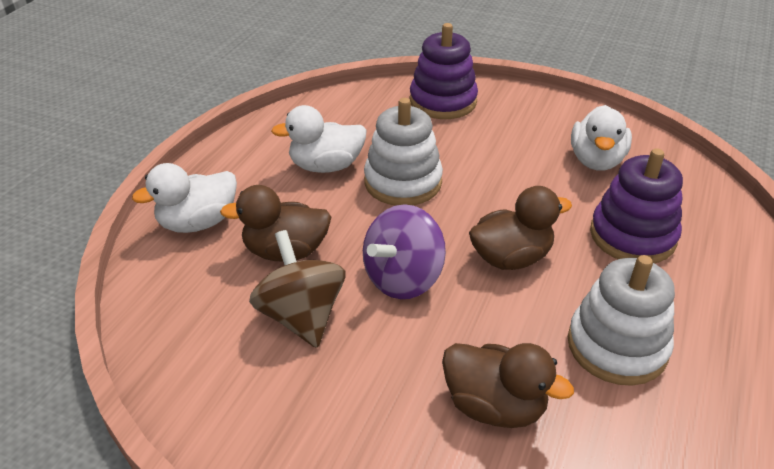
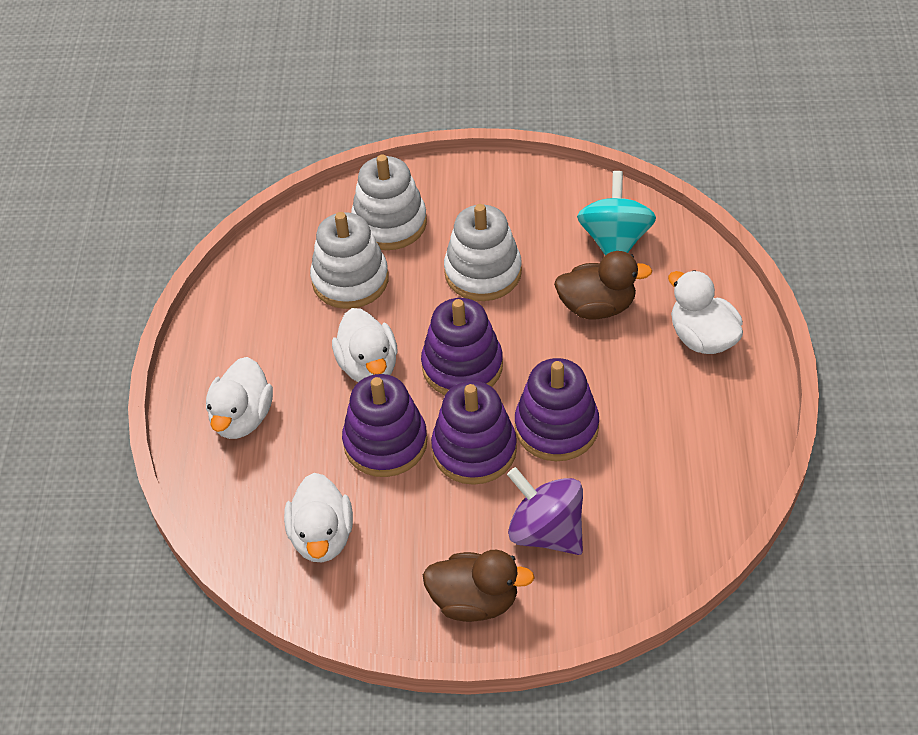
brown duck: [220,185,331,262] [442,343,574,428] [469,186,572,270] = 3 -> [423,550,535,622] [554,251,652,320] = 2
brown spinning top: [249,230,346,348] = 1 -> none = 0
purple stacking toy: [410,23,478,119] [590,148,683,263] = 2 -> [342,374,428,477] [421,298,503,395] [431,381,517,485] [515,358,599,461] = 4
turquoise spinning top: none = 0 -> [577,171,656,256] = 1
white duck: [132,163,237,233] [271,105,367,173] [571,105,632,171] = 3 -> [206,357,273,439] [284,473,353,562] [332,308,398,382] [668,270,743,354] = 4
white stacking toy: [364,98,443,206] [568,255,675,386] = 2 -> [310,212,389,309] [351,154,427,250] [444,204,522,301] = 3

